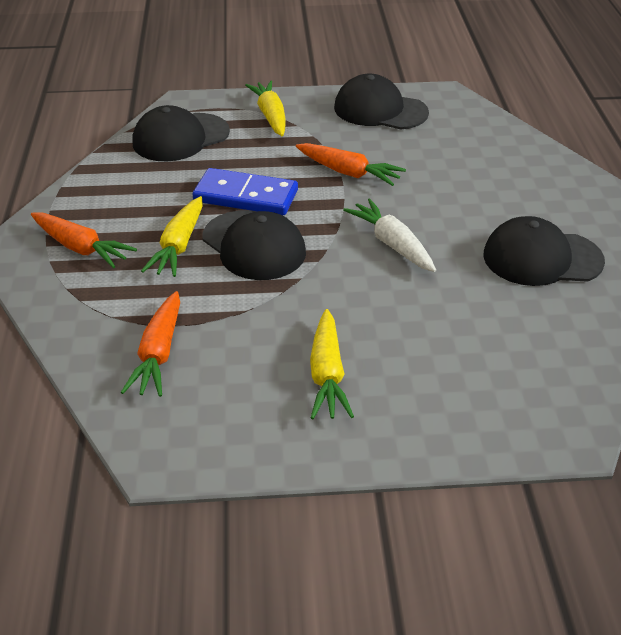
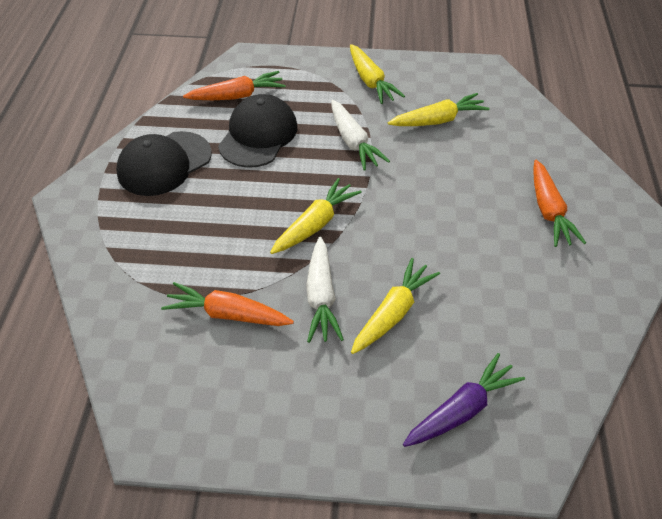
black cap: [132,105,230,161] [202,210,306,280] [334,74,429,129] [483,216,605,286] = 4 -> [116,131,212,196] [218,94,297,168] = 2
blue domino: [193,168,298,215] = 1 -> none = 0
purple carrot: none = 0 -> [403,353,525,447] = 1
white carrot: [343,199,436,272] = 1 -> [306,236,344,343] [331,100,390,170] = 2
yellow carrot: [141,196,203,277] [245,81,286,136] [310,309,354,419] = 3 -> [270,178,362,254] [350,44,405,104] [351,258,440,354] [388,93,490,126] = 4

